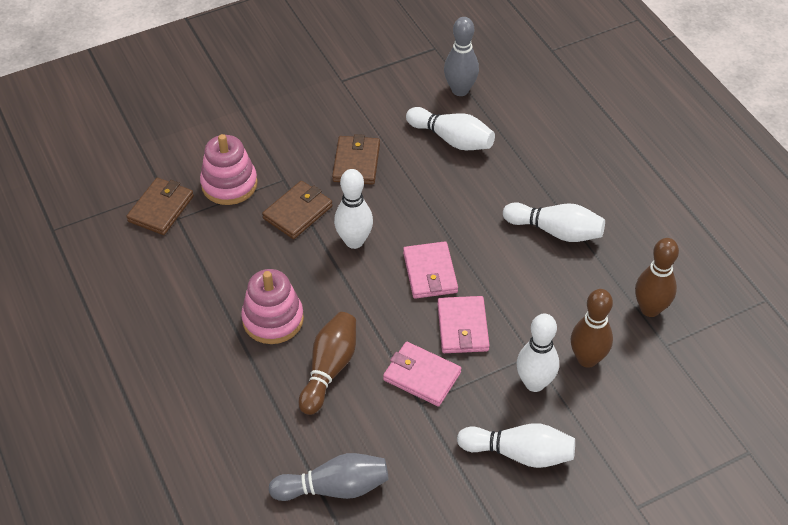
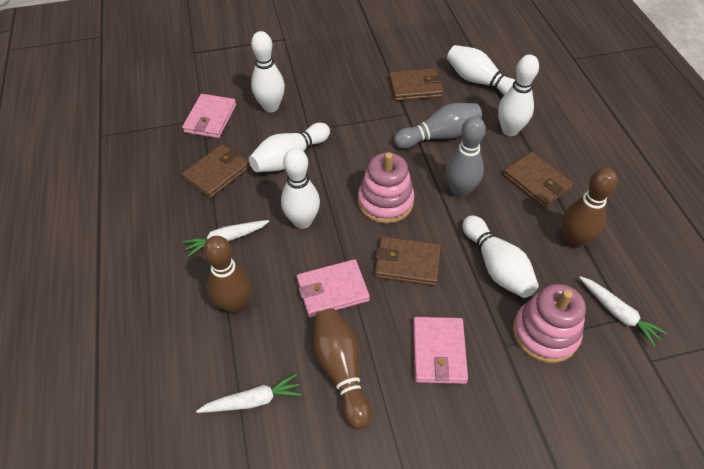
brown wallet: [126,178,194,235] [262,181,333,239] [332,134,380,185] = 3 -> [182,144,250,198] [375,236,441,286] [389,68,443,101] [503,152,573,208] = 4
white bowling pin: [334,169,373,249] [406,107,495,150] [457,423,575,468] [503,202,605,242] [516,314,559,392] = 5 -> [249,123,330,172] [251,31,285,112] [281,148,320,229] [447,45,515,95] [463,215,539,298] [498,55,539,136] = 6
white carrot: none = 0 -> [182,220,269,257] [196,373,302,413] [579,276,667,347] = 3

